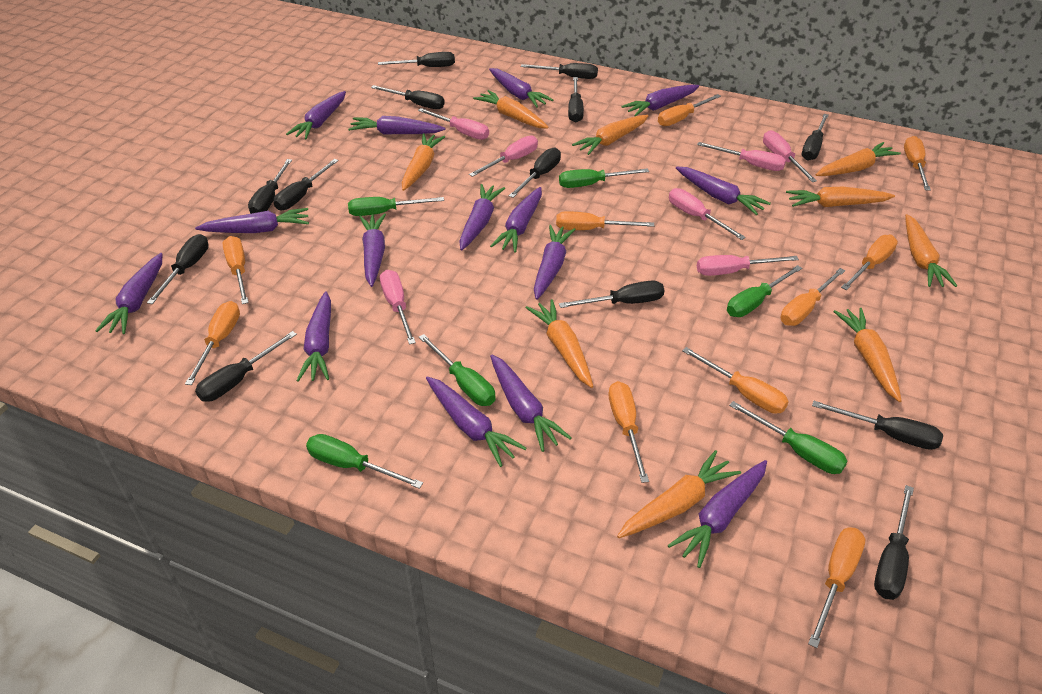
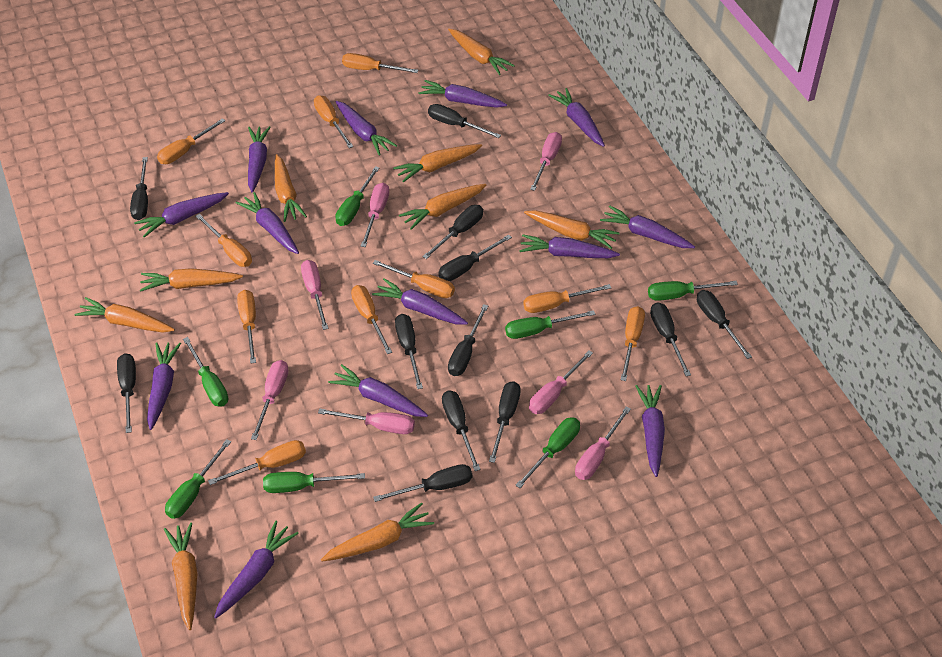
black screwdriver: [147,234,209,304] [195,331,297,402] [248,159,292,214] [273,159,339,210] [371,85,445,109] [378,52,455,67] [509,148,561,198] [521,63,598,79] [559,280,664,308] [568,77,584,123] [802,114,829,161] [812,401,943,450] [874,485,914,600] = 13 -> [117,353,136,433] [130,157,148,220] [373,464,472,502] [395,314,423,389] [422,205,483,259] [428,104,501,138] [438,234,512,281] [442,390,480,471] [448,304,488,376] [489,381,521,463] [650,302,691,376] [697,290,752,359] = 12
green screwdriver: [306,434,423,489] [348,197,444,216] [419,334,495,406] [559,168,649,188] [727,265,802,317] [729,401,848,474] = 6 -> [165,439,231,519] [183,337,228,407] [263,472,365,493] [335,166,379,226] [505,310,595,339] [515,417,580,488] [648,281,738,301] = 7
purple carrot: [95,253,163,334] [195,208,309,233] [286,91,346,139] [296,291,331,382] [348,116,445,135] [359,213,386,287] [426,377,526,467] [459,184,505,250] [489,68,554,108] [490,187,542,253] [490,354,571,452] [534,225,576,300] [621,85,699,116] [668,460,767,568] [676,167,771,215] = 15 -> [134,192,229,237] [147,342,181,430] [214,521,299,619] [235,192,299,254] [248,126,271,193] [328,364,428,417] [336,101,397,156] [372,278,468,325] [418,80,507,108] [519,234,620,258] [548,88,605,147] [600,205,695,248] [636,385,665,477] = 13

